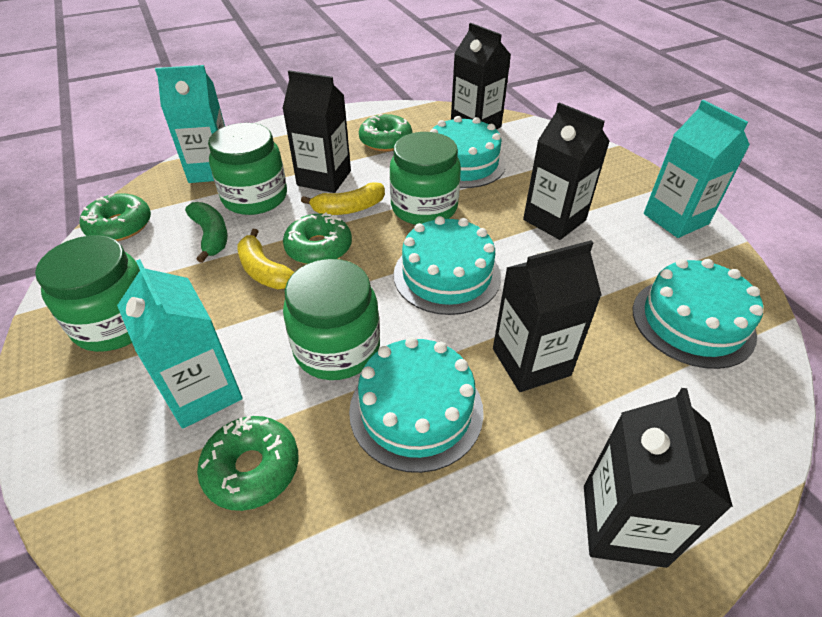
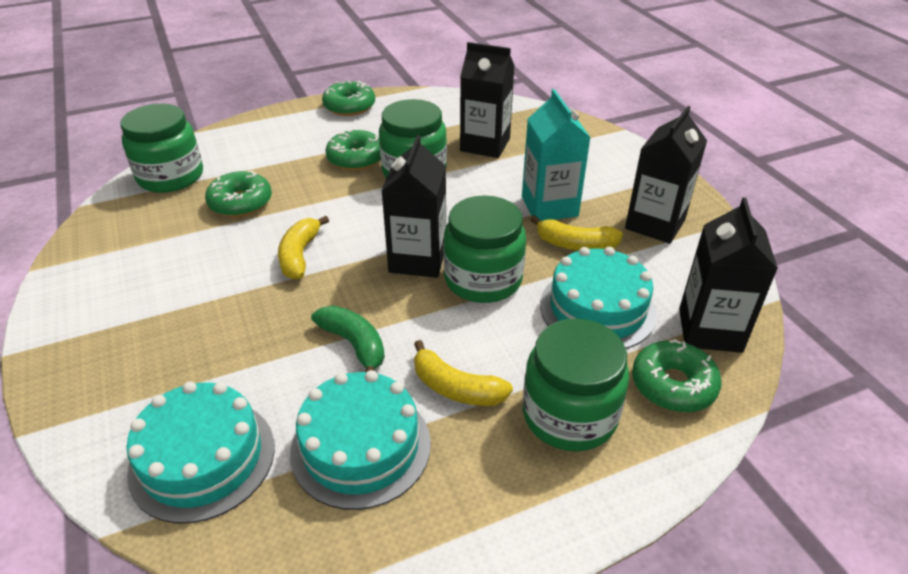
black carton: [282,70,351,193] [451,23,511,130] [493,240,602,392] [523,102,610,240] [584,388,733,568] = 5 -> [381,135,446,278] [460,42,515,158] [625,106,707,244] [679,197,778,353] = 4
turquoise cake: [349,337,484,473] [393,216,501,315] [430,116,506,188] [633,259,763,369] = 4 -> [126,381,275,524] [290,370,431,510] [540,247,657,349] = 3
turquoise carton: [117,259,243,429] [155,65,225,183] [644,100,750,238] = 3 -> [522,89,591,221] = 1
yellow banana: [237,229,294,289] [301,182,385,215] = 2 -> [278,216,329,280] [414,340,513,406] [530,215,623,251] = 3

